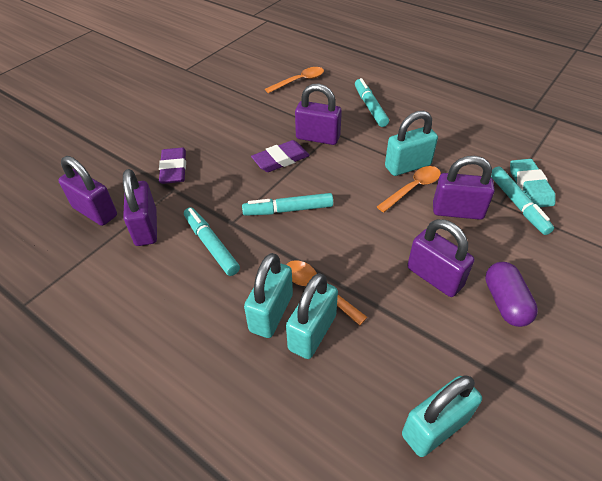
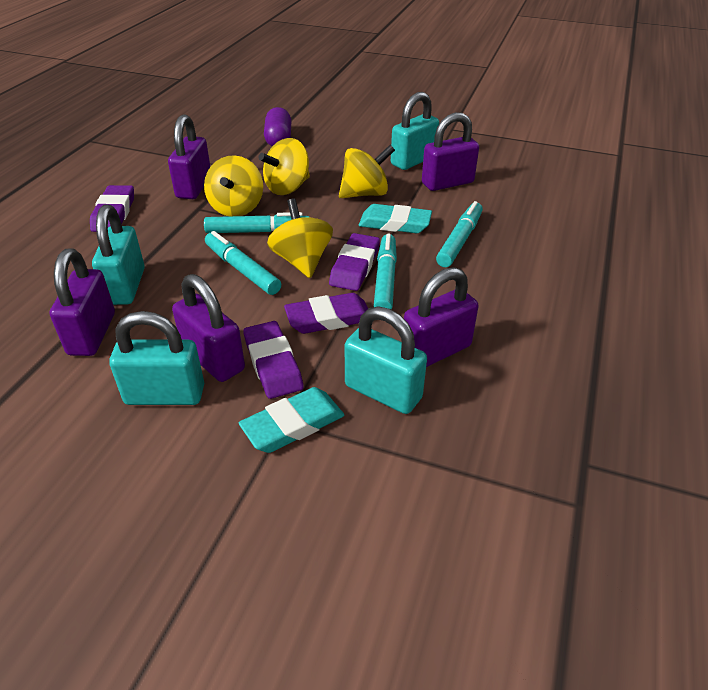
orange spoon: [265,67,324,93] [286,260,367,326] [377,166,441,212] = 3 -> none = 0
purple eraser: [159,147,186,184] [251,140,310,172] = 2 -> [90,185,134,232] [243,321,304,399] [284,293,368,334] [329,233,380,291] = 4
turquoise eraser: [510,159,555,207] = 1 -> [239,387,344,453] [359,204,432,233] = 2
yellow spinning top: none = 0 -> [204,155,263,216] [258,138,310,195] [267,199,333,278] [339,145,395,198] = 4

